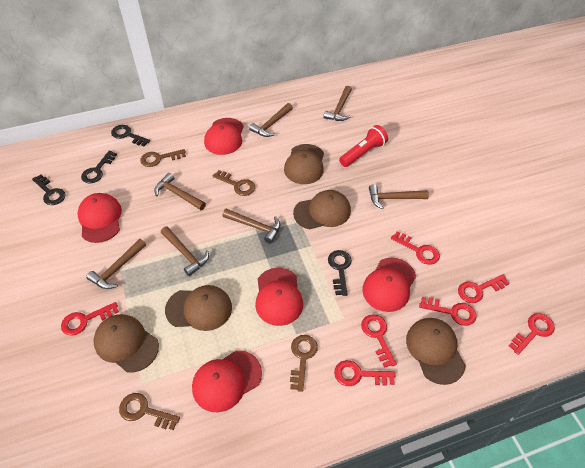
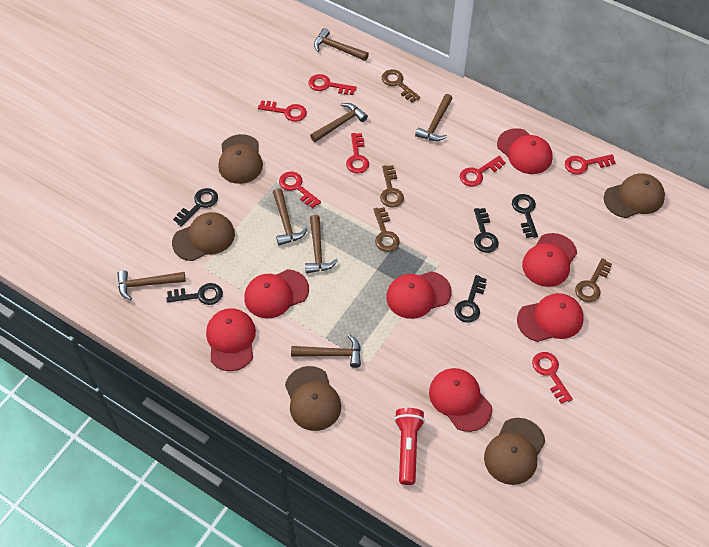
black key: [32,174,66,205] [81,151,117,183] [111,125,150,146] [328,250,352,296] = 4 -> [166,283,223,305] [173,188,218,226] [454,275,487,323] [474,208,499,253] [512,194,538,238] = 5
red cap: [77,193,122,243] [192,350,262,412] [204,118,244,155] [255,268,303,326] [362,258,416,312] = 5 -> [206,308,256,371] [244,269,309,318] [386,271,452,319] [429,368,492,432] [497,128,553,174] [517,293,584,342] [522,233,577,287] = 7

